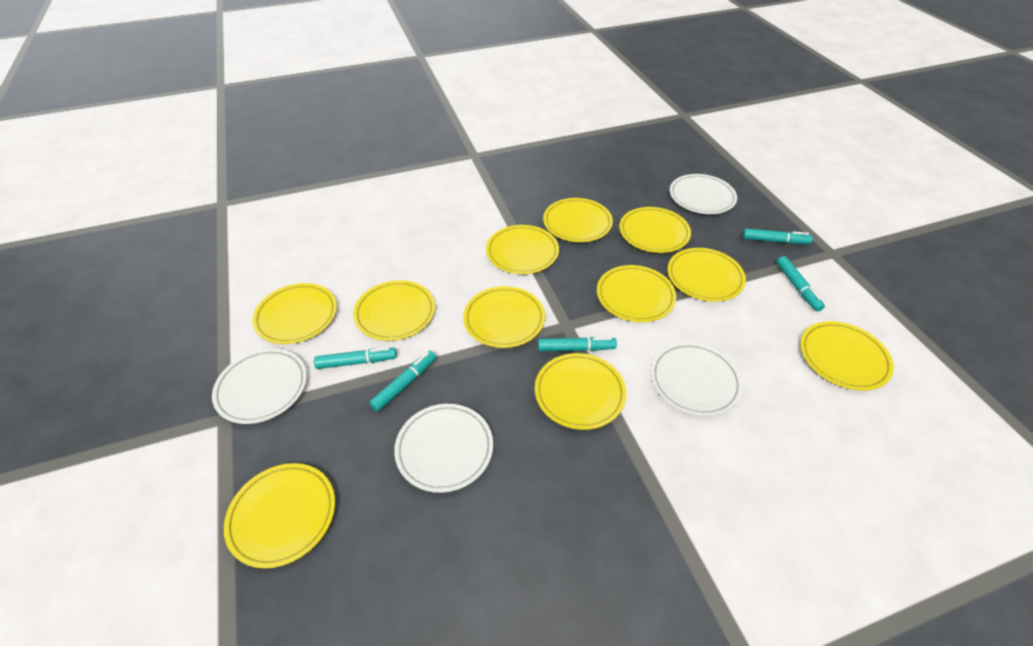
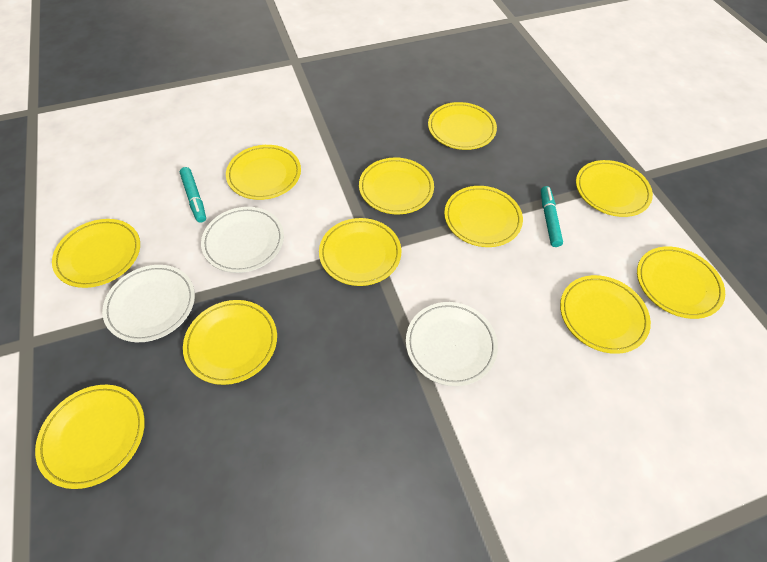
turquoise marker: [314,347,397,369] [369,351,436,412] [538,337,617,351] [742,228,813,244] [776,256,825,312] = 5 -> [180,167,206,223] [541,186,563,247] = 2
white plate: [212,349,307,424] [394,404,493,493] [651,342,743,416] [670,174,737,214] = 4 -> [102,265,195,342] [201,207,284,273] [406,302,498,386] = 3

